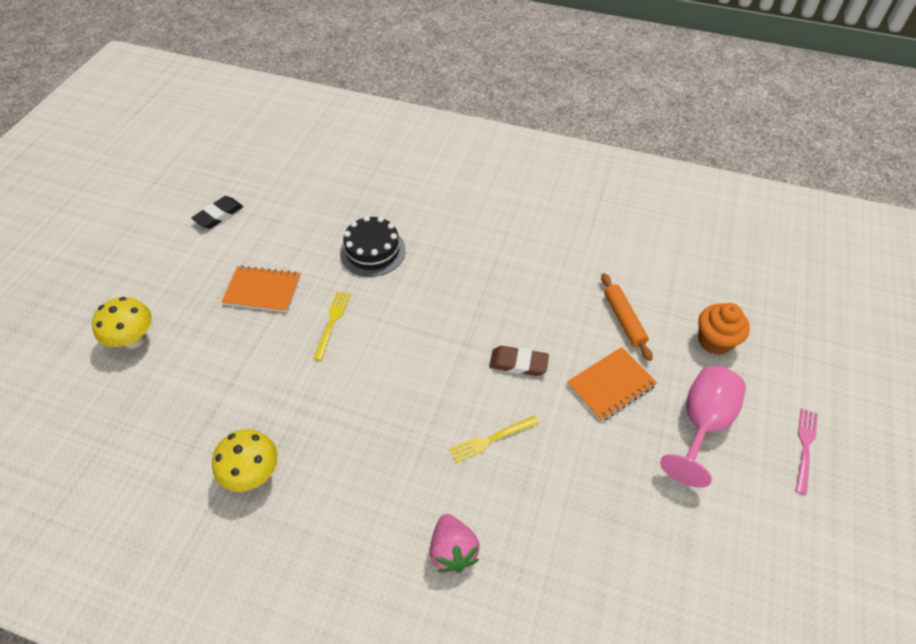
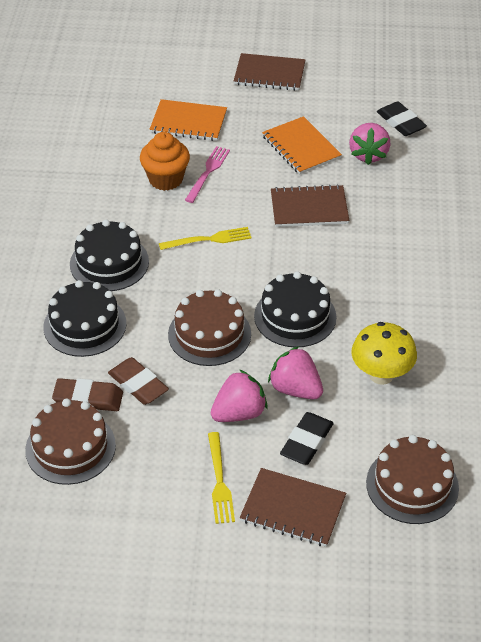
black cake: [340,216,406,277] = 1 -> [43,280,126,357] [70,220,149,291] [254,271,337,347] = 3
black eraser: [192,196,243,229] = 1 -> [280,412,334,465] [377,101,427,136] = 2
brown cake: none = 0 -> [25,398,116,485] [168,290,251,366] [366,435,459,524] = 3
brown eraser: [489,346,549,376] = 1 -> [52,378,123,411] [108,357,169,405] = 2
brown notebook: none = 0 -> [234,53,306,91] [240,468,346,547] [271,184,350,227] = 3
orange rolling pin: [601,273,653,361] = 1 -> none = 0
pink goblet: [660,366,746,488] = 1 -> none = 0
pink strawberry: [430,514,480,573] = 1 -> [211,370,268,422] [268,346,323,399] [349,123,390,165] = 3
yellow mushroom: [92,297,152,349] [212,429,278,492] = 2 -> [352,322,417,385] = 1

